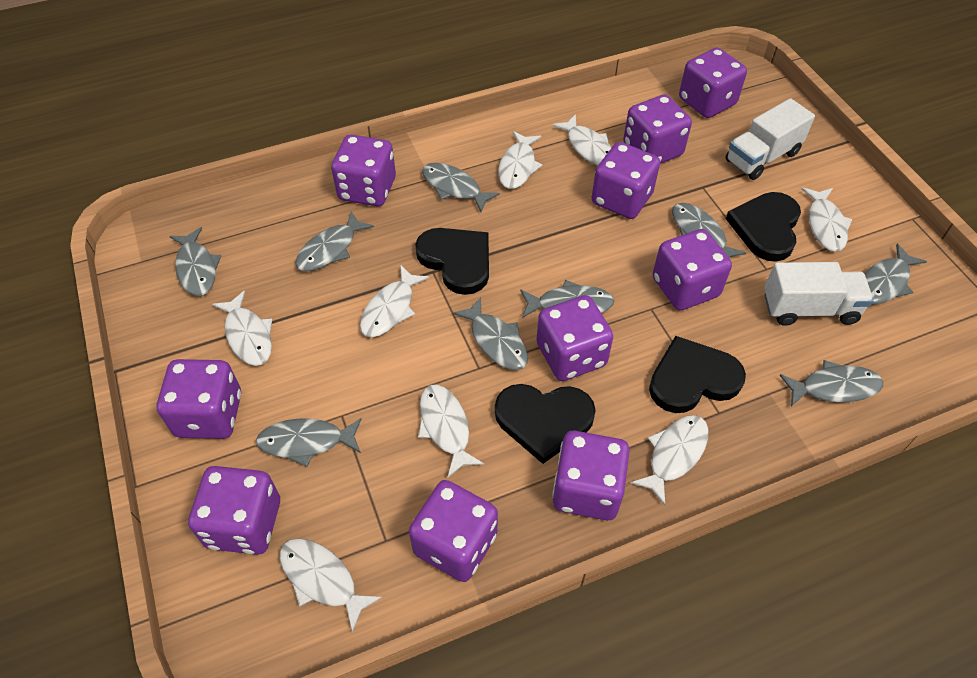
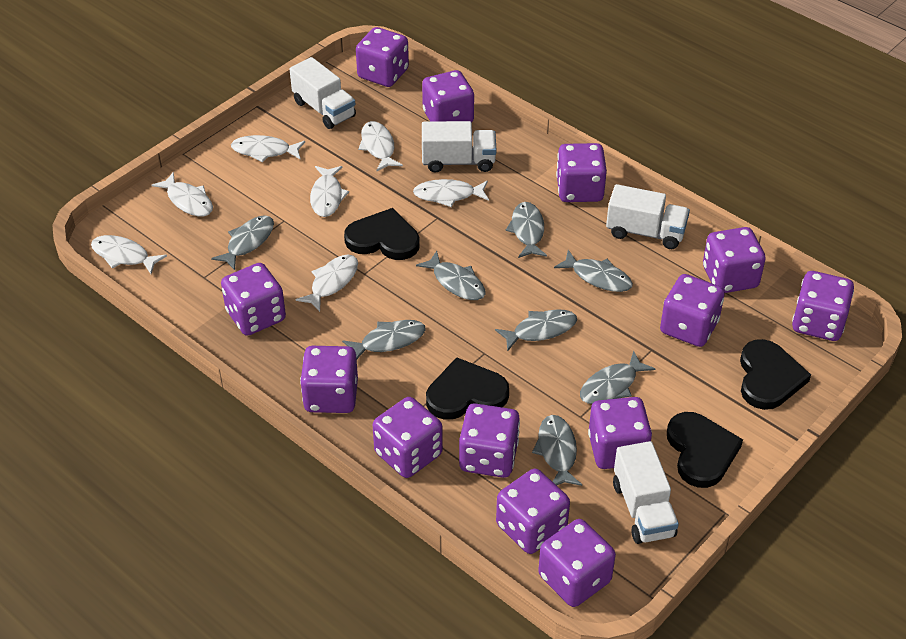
grey fish: [169,227,221,296] [256,418,362,467] [295,211,374,271] [422,163,500,212] [453,297,528,370] [520,280,614,318] [672,203,746,257] [779,360,883,407] [865,243,927,304] = 9 -> [211,215,274,270] [342,320,426,359] [416,251,485,300] [495,309,577,352] [505,202,547,258] [532,415,582,486] [554,250,633,292] [580,351,655,404] = 8
purple dice: [157,359,241,439] [188,466,280,555] [331,135,396,206] [409,480,498,582] [536,295,613,381] [552,431,630,520] [592,142,660,219] [623,95,692,164] [653,229,732,310] [679,47,747,118] = 10 -> [221,263,286,336] [300,346,358,413] [356,27,409,87] [373,397,443,478] [422,70,474,123] [459,403,520,478] [496,469,570,554] [538,519,616,607] [556,143,607,202] [588,397,652,469] [660,274,725,347] [703,227,766,293] [792,271,854,341] = 13
white fish: [212,291,272,366] [279,538,382,632] [360,265,429,337] [418,384,484,478] [498,131,542,189] [552,114,612,166] [631,415,709,505] [801,187,853,252] = 8 -> [91,235,167,274] [151,172,213,216] [231,135,305,162] [295,255,358,312] [310,166,349,217] [358,121,403,172] [413,179,489,207] = 7
white truck: [726,98,815,180] [764,262,874,326] = 2 -> [290,57,356,129] [422,121,496,173] [606,184,690,249] [613,441,679,544] = 4

